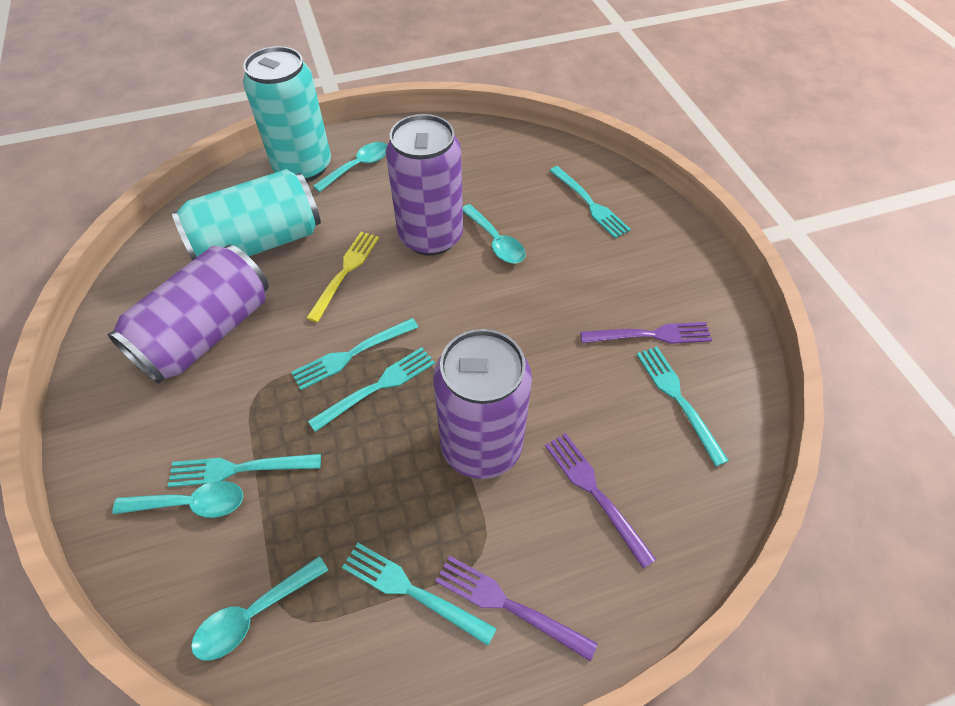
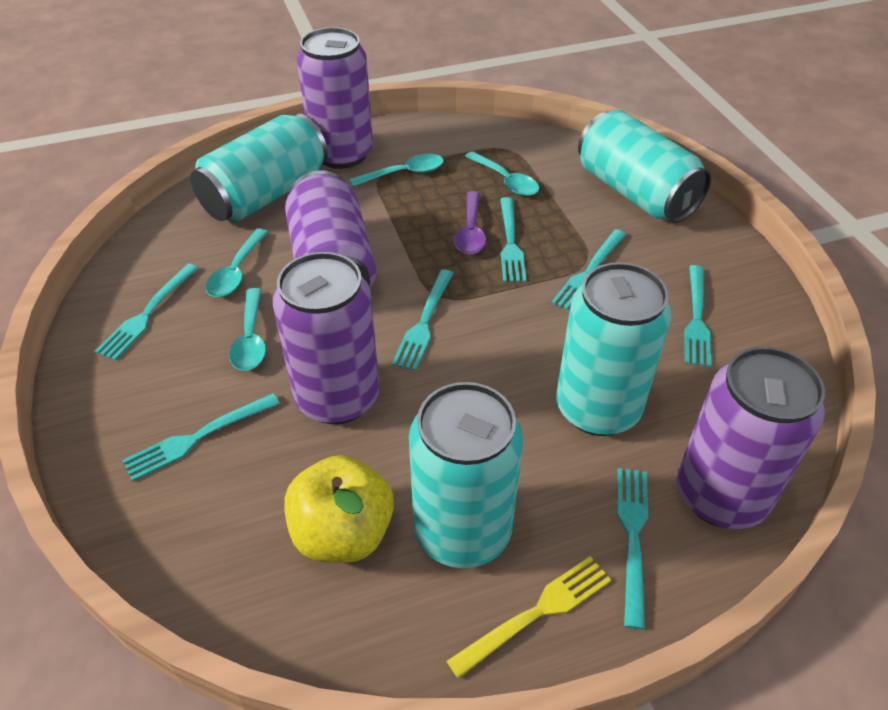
purple can: [108,245,269,384] [386,114,463,256] [433,329,532,479] = 3 -> [273,252,380,424] [285,170,376,287] [297,27,373,169] [677,347,825,529] = 4
purple fork: [435,555,598,661] [545,433,657,569] [580,322,712,344] = 3 -> none = 0
purple spoon: none = 0 -> [454,191,486,255] = 1
turquoise can: [172,169,321,261] [243,46,331,182] = 2 -> [190,113,328,222] [409,382,523,568] [556,262,671,436] [578,110,711,223] = 4
turquoise fork: [168,454,321,487] [291,318,418,390] [308,347,435,432] [342,543,497,646] [549,166,631,239] [636,346,729,466] = 6 -> [95,264,198,360] [122,393,280,481] [392,269,454,371] [500,197,526,282] [551,229,626,311] [617,468,648,629] [684,265,711,367] = 7
yellow apple: none = 0 -> [284,455,394,563] = 1

